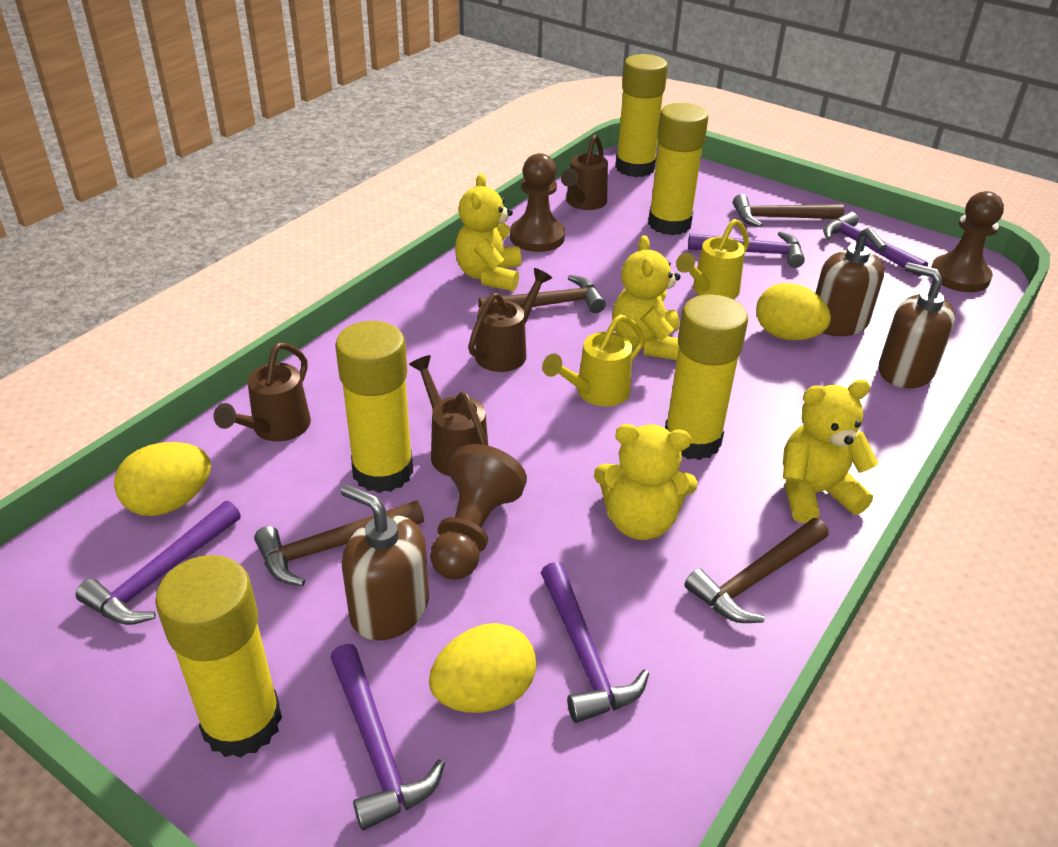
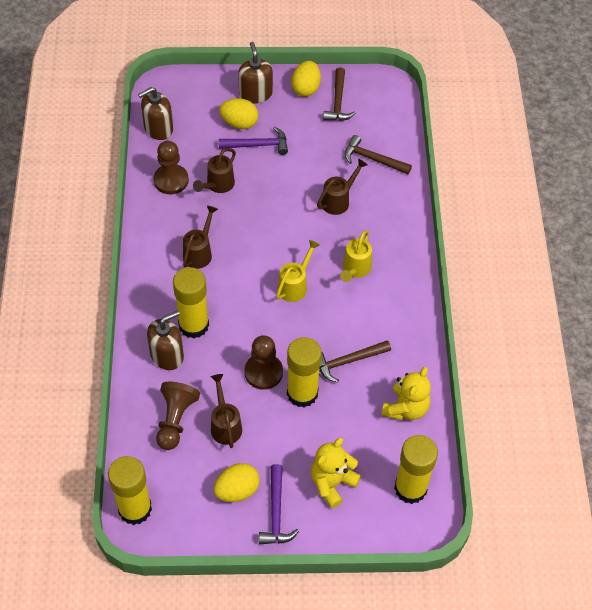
brown hammer: [254,500,424,586] [479,275,606,313] [684,518,829,623] [733,194,844,227] = 4 -> [319,340,391,383] [323,67,356,121] [345,135,412,174] = 3
purple hammer: [76,501,241,625] [330,644,445,831] [541,562,649,723] [688,231,805,268] [823,211,928,277] = 5 -> [219,127,288,155] [259,464,299,544] = 2
yellow glue stick: [155,555,282,758] [335,321,413,493] [615,54,668,177] [648,103,709,235] [665,294,748,460] = 5 -> [108,456,152,525] [173,267,209,339] [287,337,322,408] [394,435,438,504] = 4
yellow teddy bear: [455,173,521,291] [594,424,698,540] [612,235,680,360] [783,379,878,523] = 4 -> [311,438,361,508] [381,367,431,421] = 2

